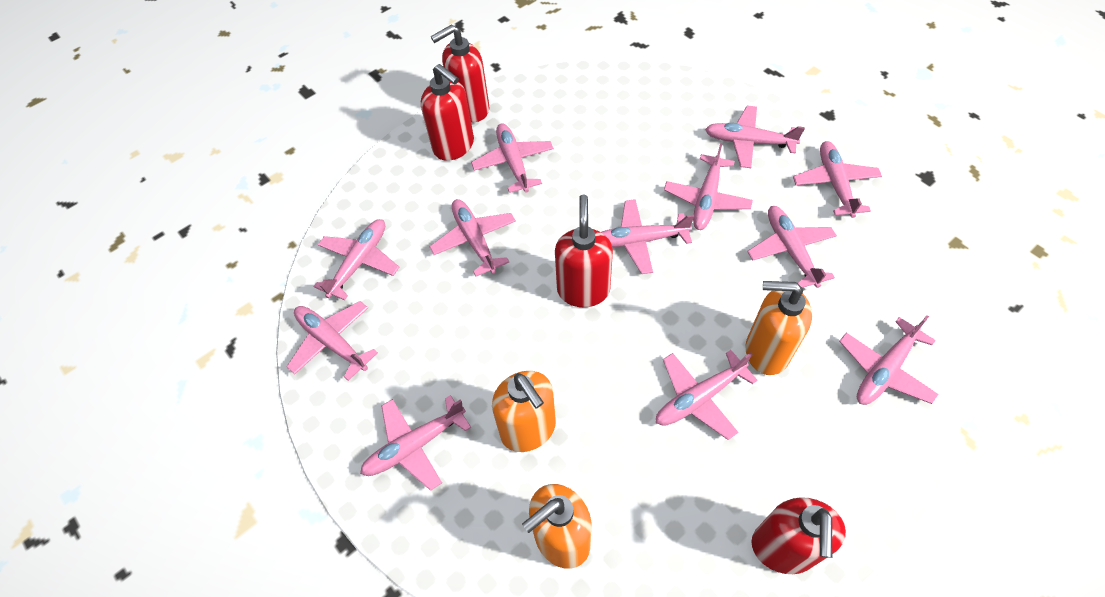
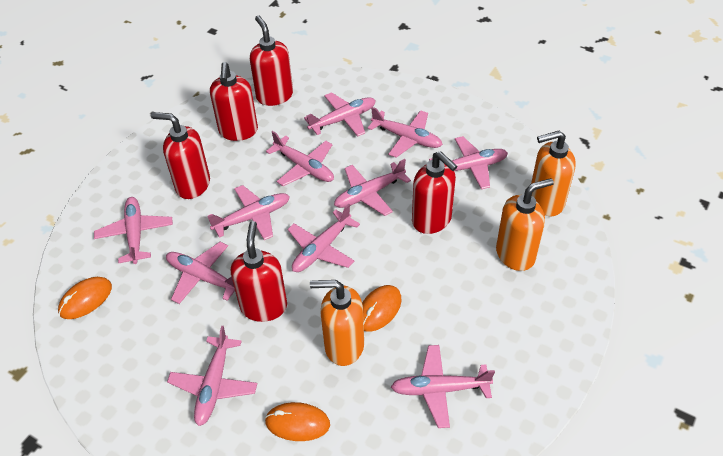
orange mouse: none = 0 -> [58,277,112,319] [265,402,330,441] [362,285,402,332] = 3
pink plane: [287,301,378,381] [314,219,399,300] [360,395,471,491] [429,199,516,277] [471,123,554,193] [601,199,694,274] [656,350,758,440] [664,143,753,230] [705,105,805,168] [747,206,837,288] [793,141,882,218] [839,315,939,405] = 12 -> [94,197,173,264] [166,242,235,304] [167,326,258,426] [207,185,290,240] [266,131,334,186] [288,204,360,272] [304,92,376,137] [334,159,411,216] [368,107,443,158] [391,345,495,428] [429,136,508,189] = 11
red soap dispenser: [421,64,474,161] [431,24,489,122] [555,194,613,307] [751,497,846,574] = 4 -> [151,112,210,199] [210,62,258,141] [231,221,287,322] [250,15,293,106] [412,151,457,234] = 5

